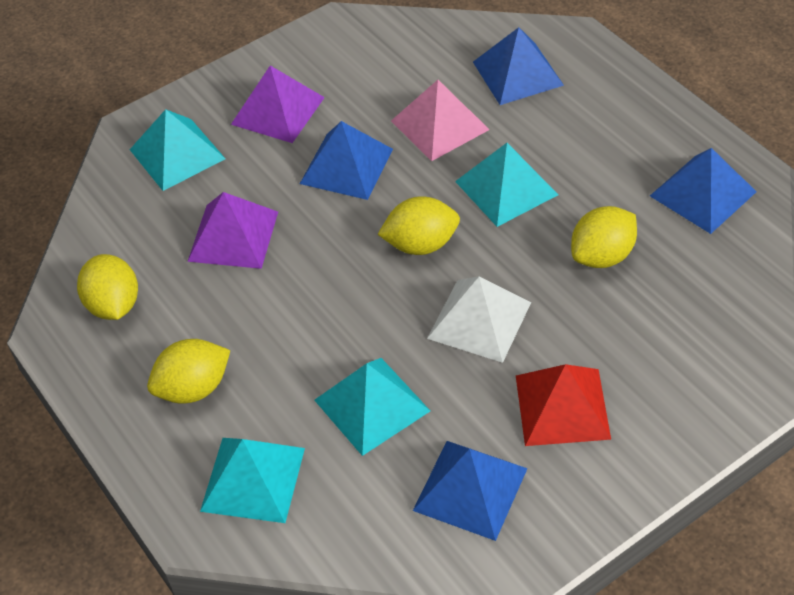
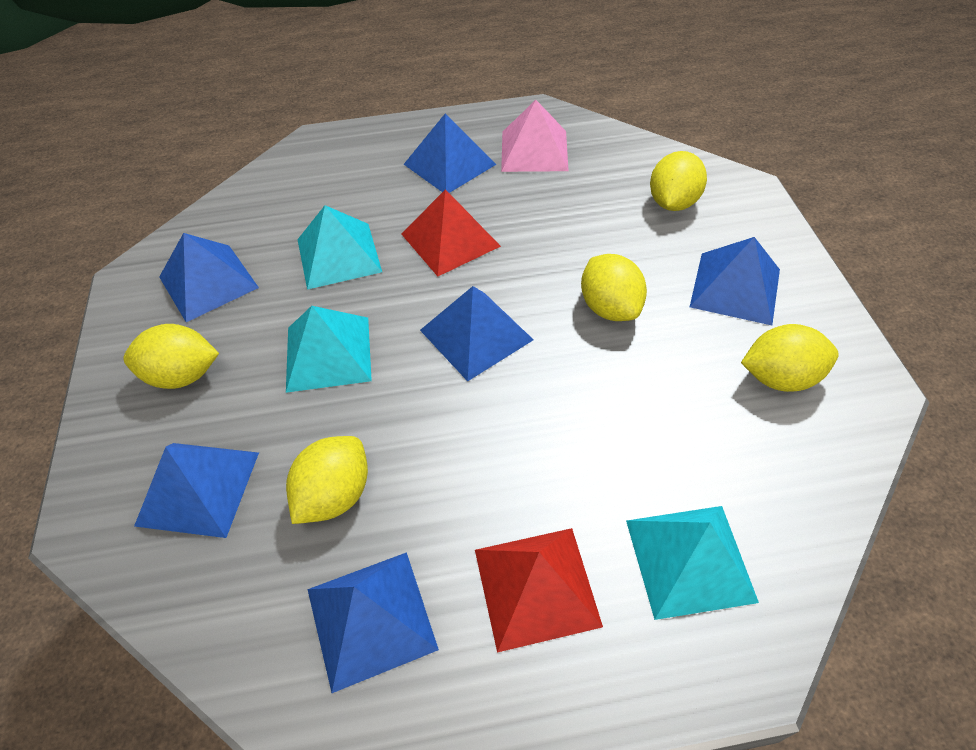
blue pyramid: [300,121,393,200] [413,441,528,541] [473,27,564,105] [650,148,757,234] = 4 -> [134,443,259,538] [159,233,259,322] [307,552,439,693] [404,114,496,193] [420,286,534,381] [690,237,780,325] = 6
purple pyramid: [187,192,278,269] [231,66,325,143] = 2 -> none = 0
red pyramid: [516,364,611,446] = 1 -> [401,189,501,277] [475,528,603,653] = 2
turquoise pyramid: [130,109,225,191] [200,438,305,523] [314,358,430,456] [455,143,558,227] = 4 -> [286,306,372,393] [297,205,382,290] [626,506,759,620] = 3
white pyramid: [427,276,531,363] = 1 -> none = 0
yellow lemon: [77,254,138,320] [147,339,230,404] [377,196,460,255] [571,206,637,268] = 4 -> [123,324,219,389] [286,436,368,524] [581,254,647,321] [650,151,707,211] [741,324,839,392] = 5

